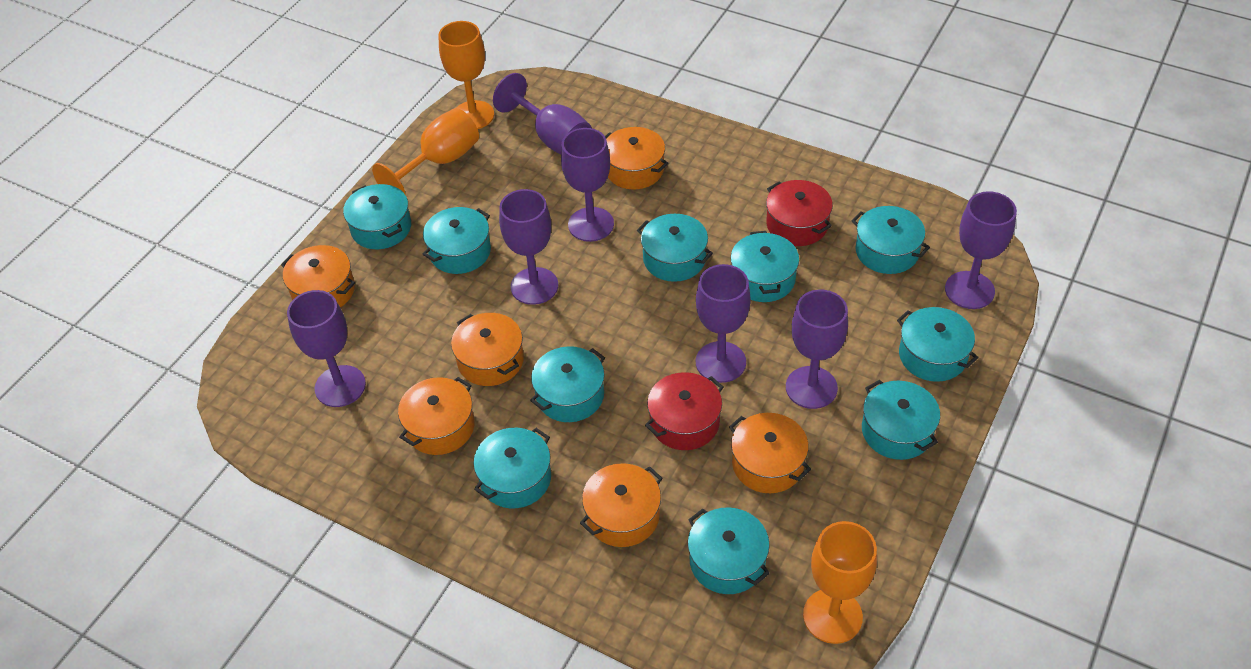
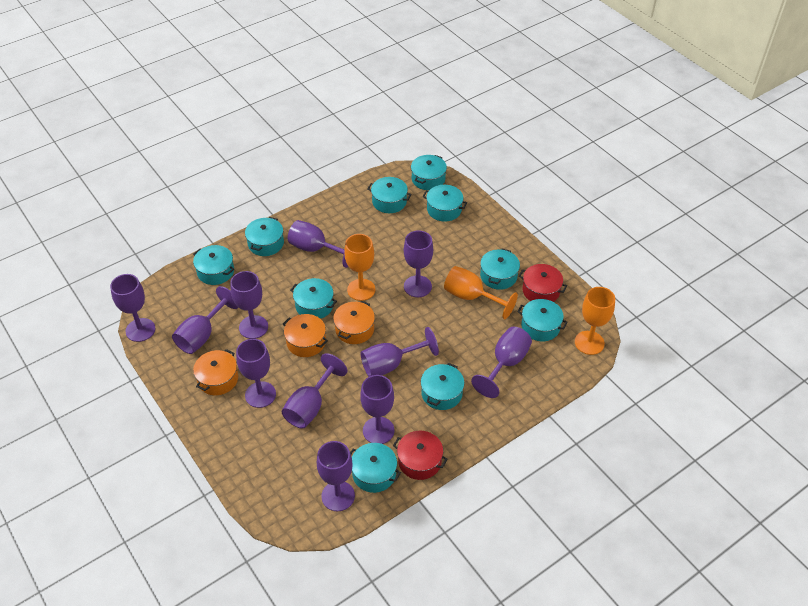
orange pot: [281,245,355,307] [398,377,475,455] [451,313,524,386] [580,463,663,547] [605,127,669,190] [729,413,811,493] = 6 -> [193,349,238,395] [283,314,328,357] [333,301,375,344] = 3
purple goblet: [287,290,366,407] [493,73,592,154] [499,189,558,305] [561,128,614,242] [696,264,751,383] [786,290,848,409] [945,191,1017,309] = 7 -> [110,274,155,342] [172,286,239,354] [230,271,268,339] [236,339,276,408] [282,353,347,429] [288,220,348,268] [317,441,355,511] [360,327,439,377] [360,375,394,444] [404,230,433,297] [471,327,532,398] = 11

